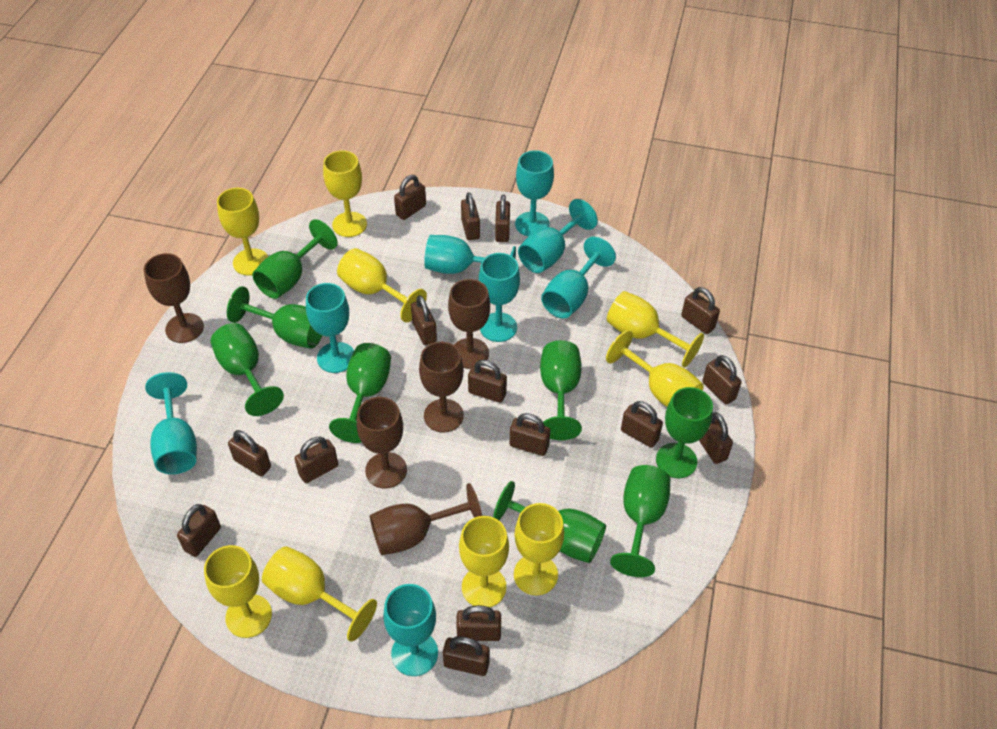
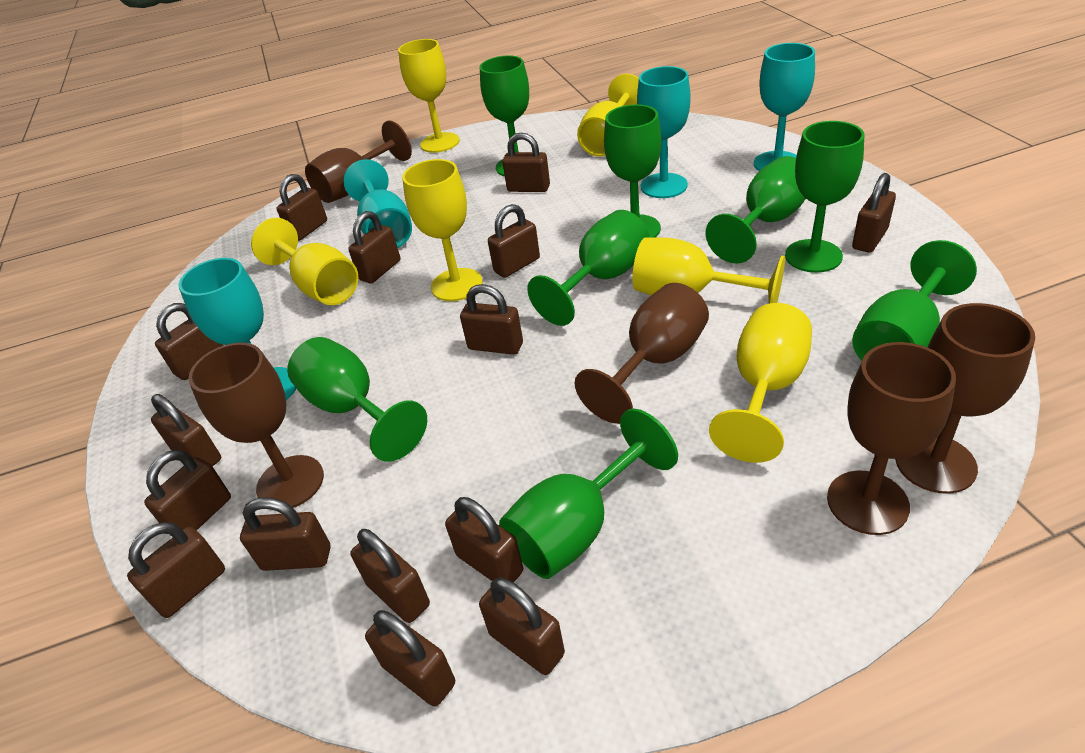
turquoise goblet: [145,372,197,474] [306,283,354,373] [383,584,438,676] [424,235,516,274] [479,253,520,342] [515,150,554,236] [518,199,598,273] [541,237,616,318] = 8 -> [178,258,296,400] [343,159,412,248] [637,66,691,198] [754,43,815,171] = 4
yellow goblet: [204,545,272,638] [217,188,268,276] [262,546,377,642] [323,150,367,237] [337,248,427,322] [459,516,509,607] [514,503,564,595] [606,330,704,407] [607,291,704,368] = 9 -> [251,218,358,305] [398,39,459,153] [402,159,483,301] [577,74,639,157] [633,237,785,304] [709,303,812,463] = 6

